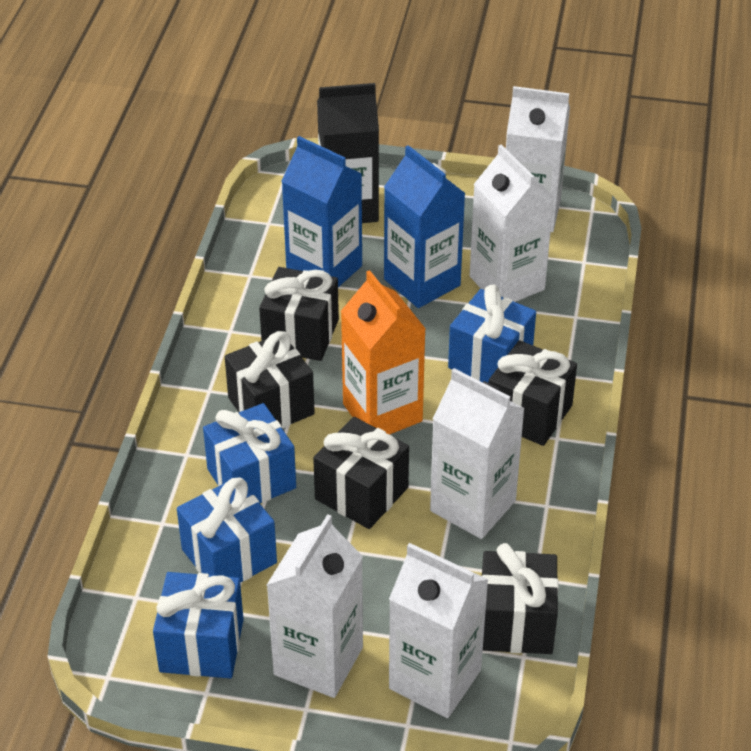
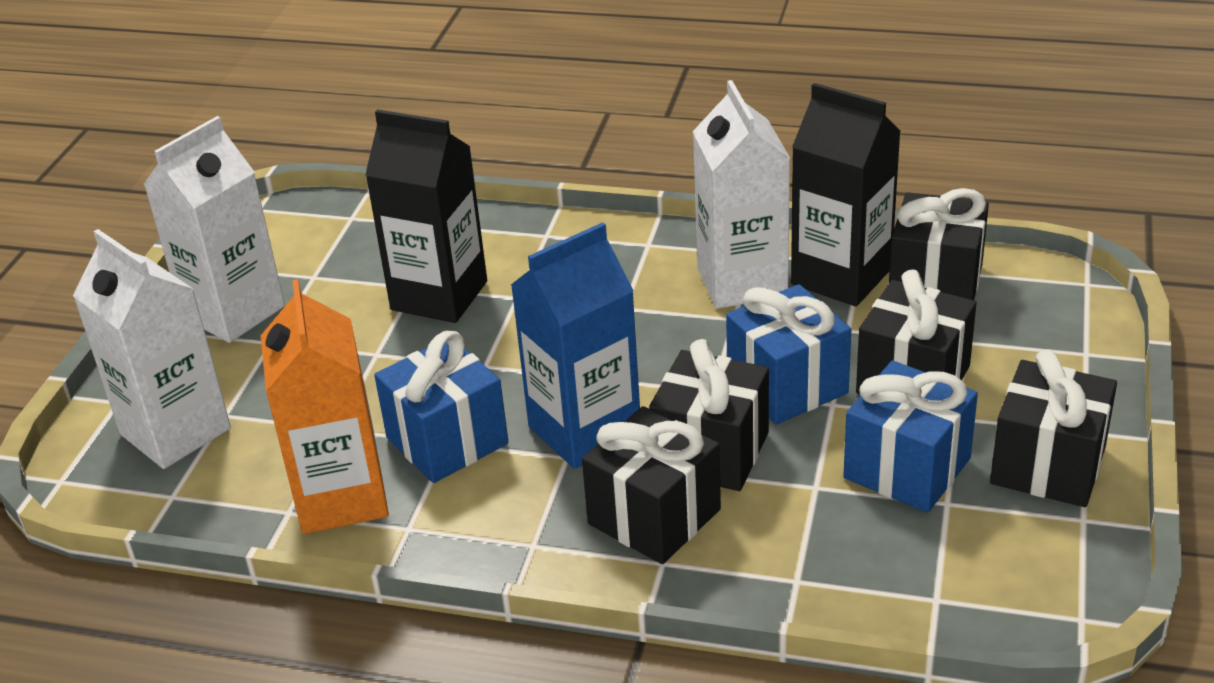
black carton: [317,83,379,223] = 1 -> [365,109,487,323] [791,83,901,306] = 2
blue carton: [281,136,362,287] [384,145,466,308] = 2 -> [511,222,640,469] = 1
blue gift: [153,572,244,678] [177,477,277,582] [203,403,296,503] [448,285,536,383] = 4 -> [374,330,509,483] [726,284,851,425] [843,361,978,513] = 3
white carton: [267,514,363,698] [389,543,489,718] [430,368,525,539] [470,144,554,302] [506,86,570,232] = 5 -> [73,229,231,469] [144,116,285,343] [693,80,791,309] = 3

